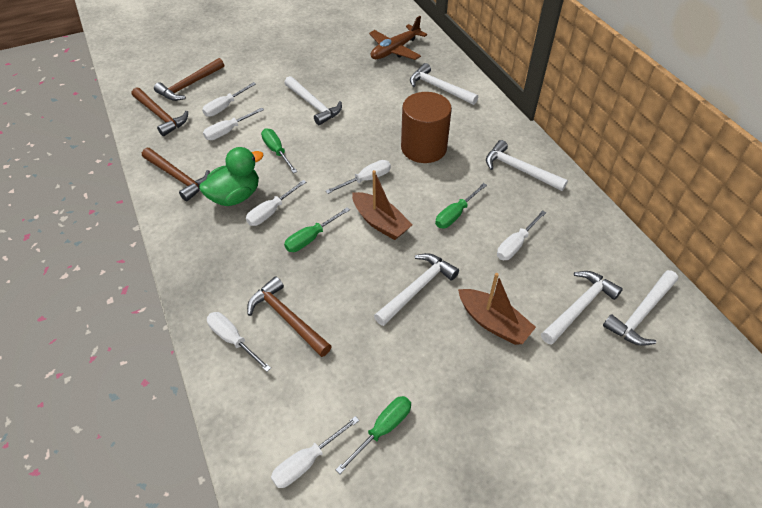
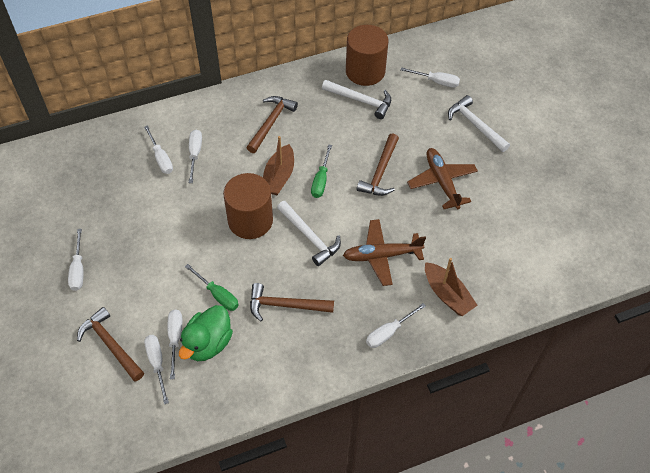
brown cylinder: [401,92,452,163] = 1 -> [223,173,273,239] [346,25,388,86] = 2
brown plane: [369,16,427,60] = 1 -> [343,219,426,286] [407,148,478,209] = 2
green screwdriver: [261,128,297,173] [284,207,350,252] [336,396,411,474] [435,183,487,228] = 4 -> [185,264,239,311] [311,144,332,198] = 2
white hammer: [284,76,342,125] [374,253,459,326] [410,63,478,105] [486,140,568,191] [541,271,623,345] [603,270,678,346] = 6 -> [277,201,341,266] [322,80,391,119] [448,95,510,152] = 3

